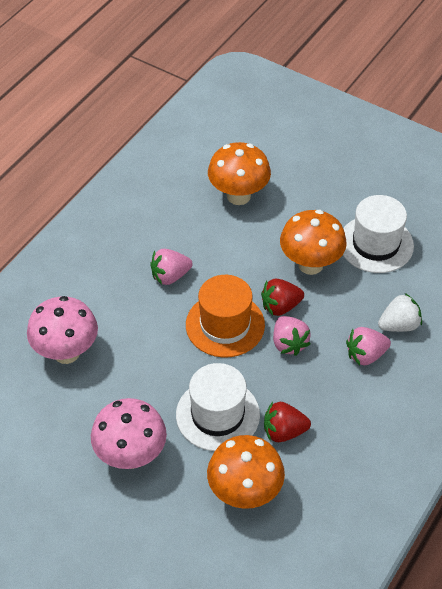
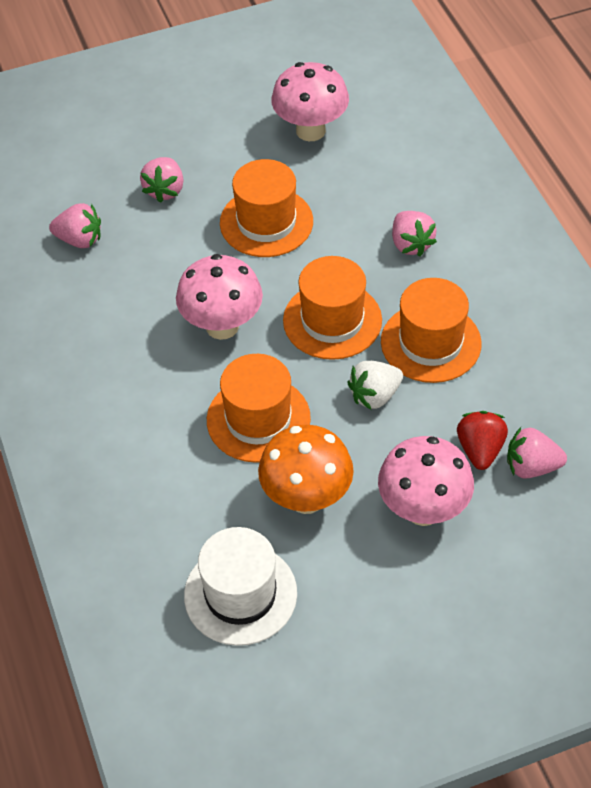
orange hat: [186,275,265,358] = 1 -> [207,354,311,463] [220,159,313,257] [283,256,382,360] [381,278,482,383] = 4
orange mushroom: [207,435,285,509] [208,142,271,205] [280,210,347,275] = 3 -> [258,425,354,514] = 1
pink mushroom: [27,296,98,364] [91,398,167,469] = 2 -> [176,254,263,340] [271,62,349,141] [378,436,474,526] = 3
pink strawberry: [150,249,193,285] [273,316,311,356] [346,327,391,366] = 3 -> [49,203,101,248] [140,157,183,203] [392,211,437,256] [507,427,567,479] = 4
red strawberry: [261,279,304,316] [264,402,311,442] = 2 -> [457,411,508,470] = 1
white hat: [176,363,260,451] [343,195,414,273] = 2 -> [184,527,297,646] = 1

